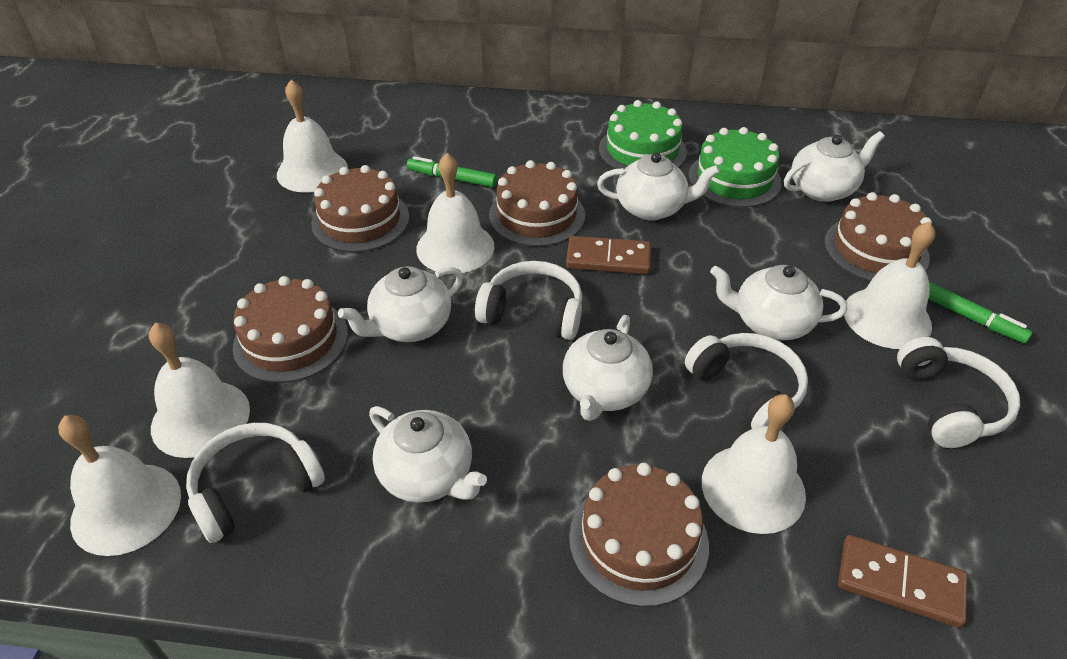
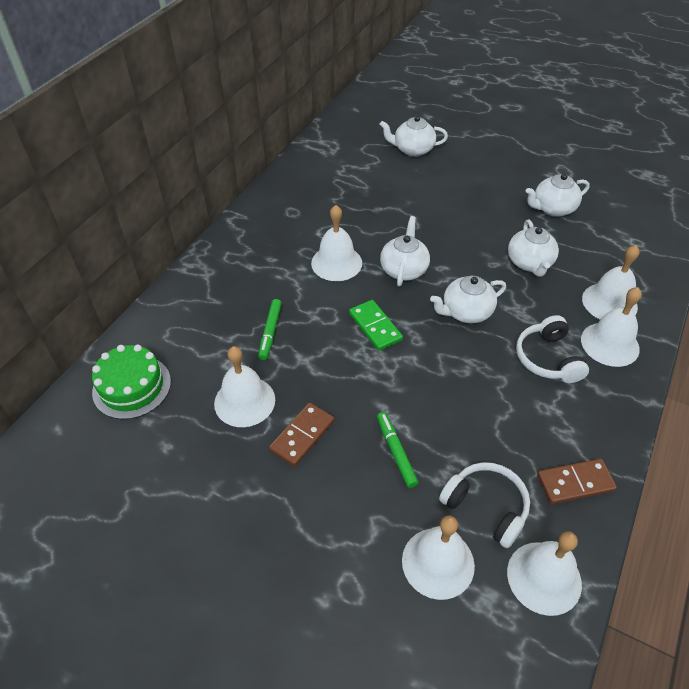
brown cake: [233,276,348,383] [311,165,409,252] [489,160,585,247] [569,463,709,607] [824,192,932,282] = 5 -> none = 0
green cake: [599,100,687,169] [688,127,781,207] = 2 -> [92,345,171,419] = 1
green domino: none = 0 -> [349,300,403,351] = 1
white headphones: [186,423,325,543] [475,261,582,340] [685,333,808,429] [897,337,1020,448] = 4 -> [439,462,530,548] [516,315,589,383] = 2
white teapot: [338,266,463,342] [369,406,487,502] [563,315,653,421] [597,152,720,221] [710,265,847,340] [784,131,885,202] = 6 -> [380,116,448,157] [380,216,430,286] [430,276,506,324] [508,219,559,277] [526,173,590,217] = 5

